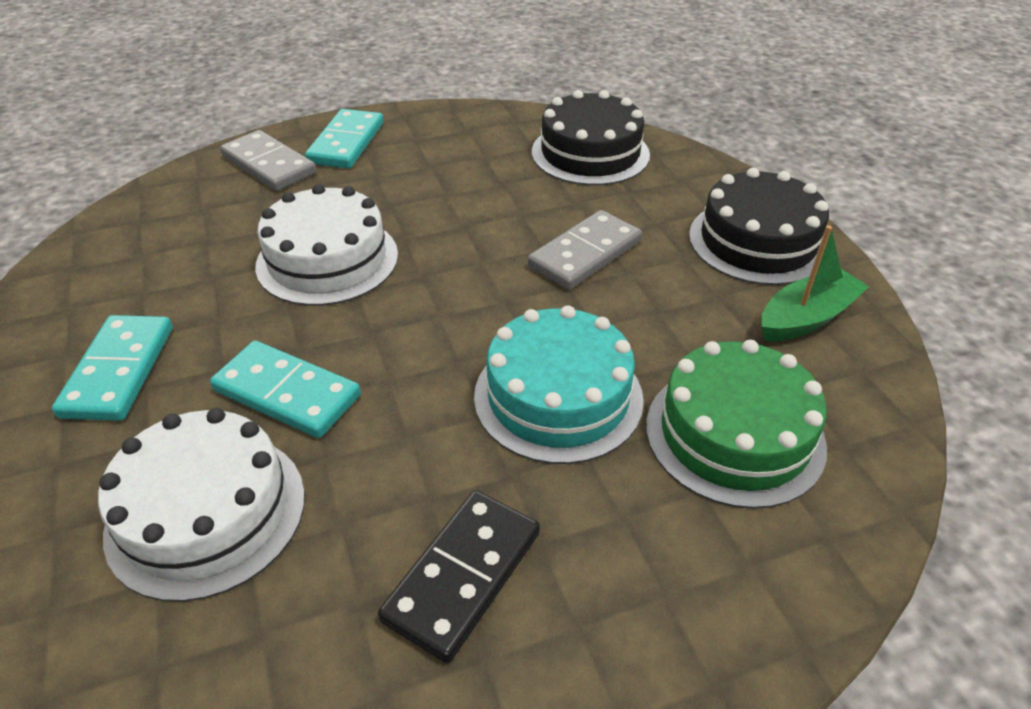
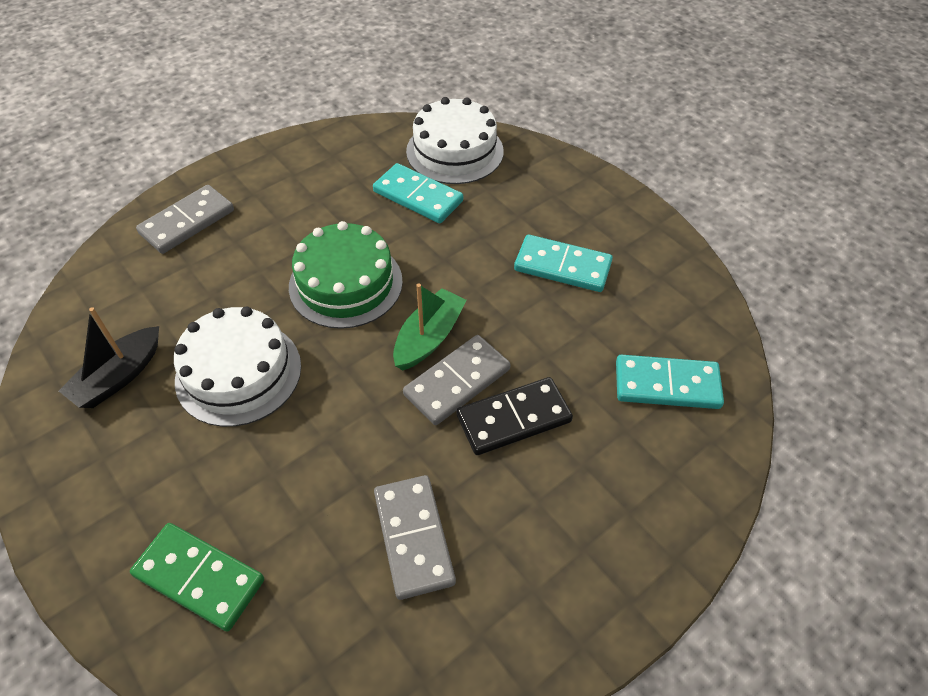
black boat: none = 0 -> [59,307,159,408] = 1
black cake: [532,90,650,186] [689,168,829,285] = 2 -> none = 0
green domino: none = 0 -> [130,523,264,632] = 1
grey domino: [220,130,317,191] [528,210,642,290] = 2 -> [136,185,234,254] [374,475,456,600] [403,335,511,425] = 3
turquoise cake: [474,305,644,464] = 1 -> none = 0

